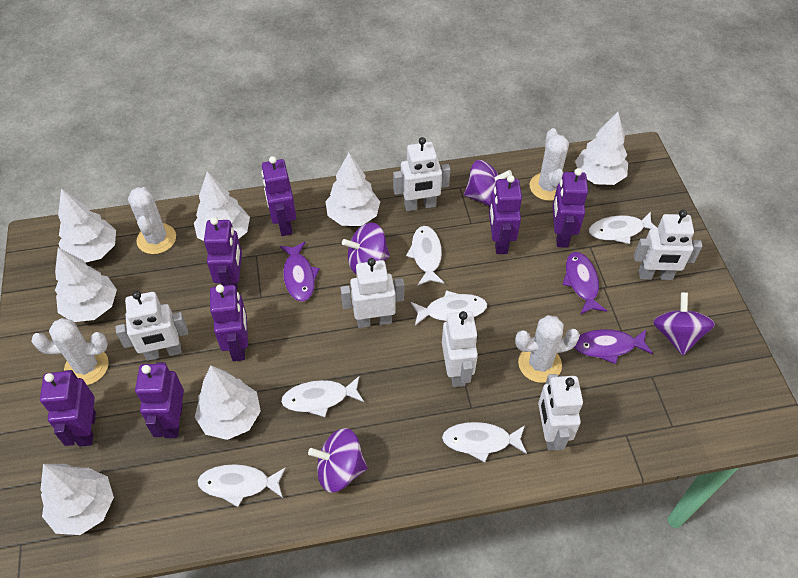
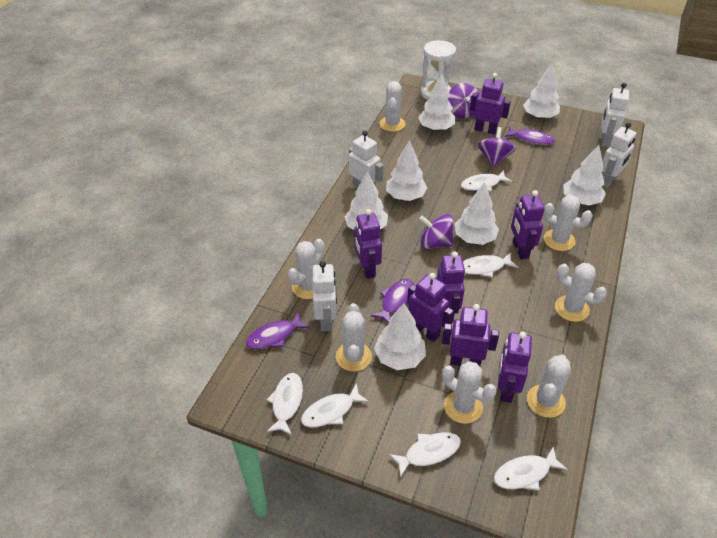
purple spinning top: [308,428,367,493] [342,222,390,275] [464,160,512,207] [653,292,715,356] = 4 -> [419,214,454,249] [448,83,479,118] [478,127,516,168] = 3
white cactus: [32,318,109,385] [128,187,176,254] [515,315,580,383] [530,128,569,201] = 4 -> [288,239,324,299] [336,303,372,372] [380,81,406,132] [442,361,497,424] [527,355,571,418] [543,195,593,251] [555,263,607,322] = 7
white hourglass: none = 0 -> [420,40,456,100] = 1
white robot: [116,291,188,361] [341,258,404,328] [393,137,450,211] [442,311,478,387] [538,374,583,451] [634,210,702,280] = 6 -> [313,261,337,331] [349,131,383,188] [602,83,629,147] [602,122,636,188] = 4

